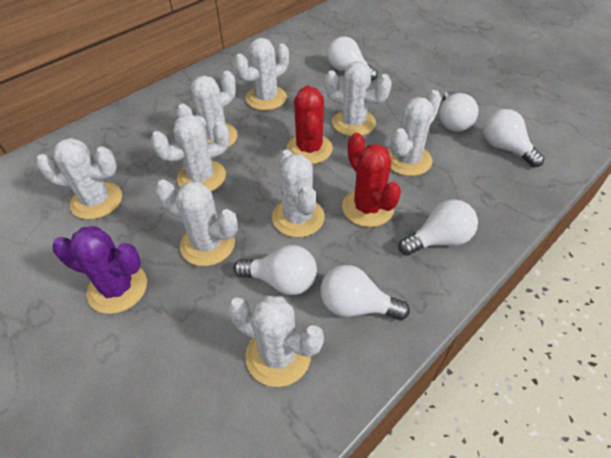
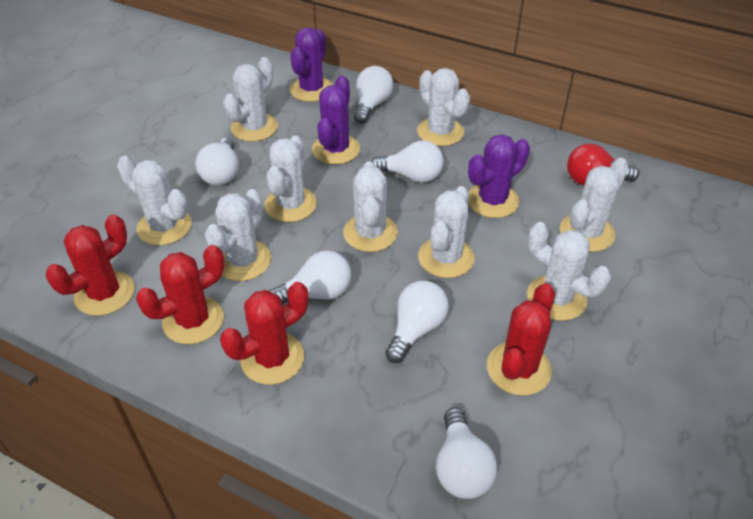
purple cactus: [52,226,147,314] = 1 -> [290,27,333,102] [312,76,360,165] [468,134,530,218] = 3
red cactus: [286,85,333,164] [342,133,401,227] = 2 -> [46,214,134,316] [136,245,225,344] [220,282,308,385] [487,283,555,396] = 4
red light bulb: none = 0 -> [567,143,639,185] = 1

